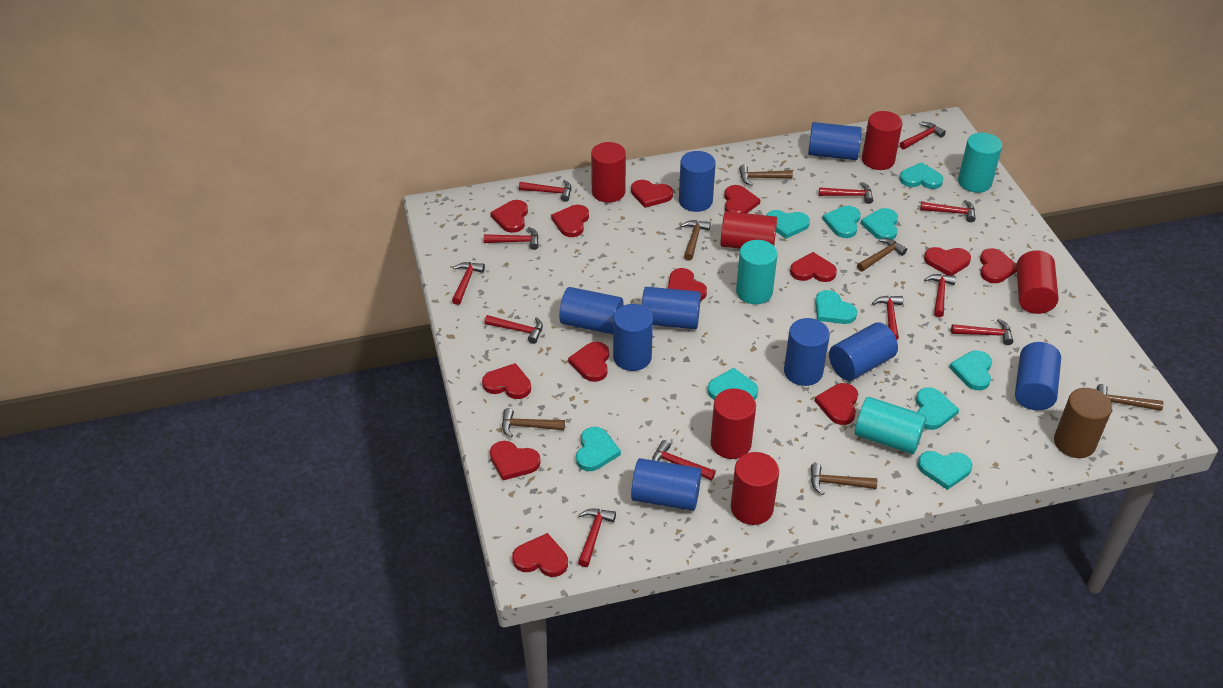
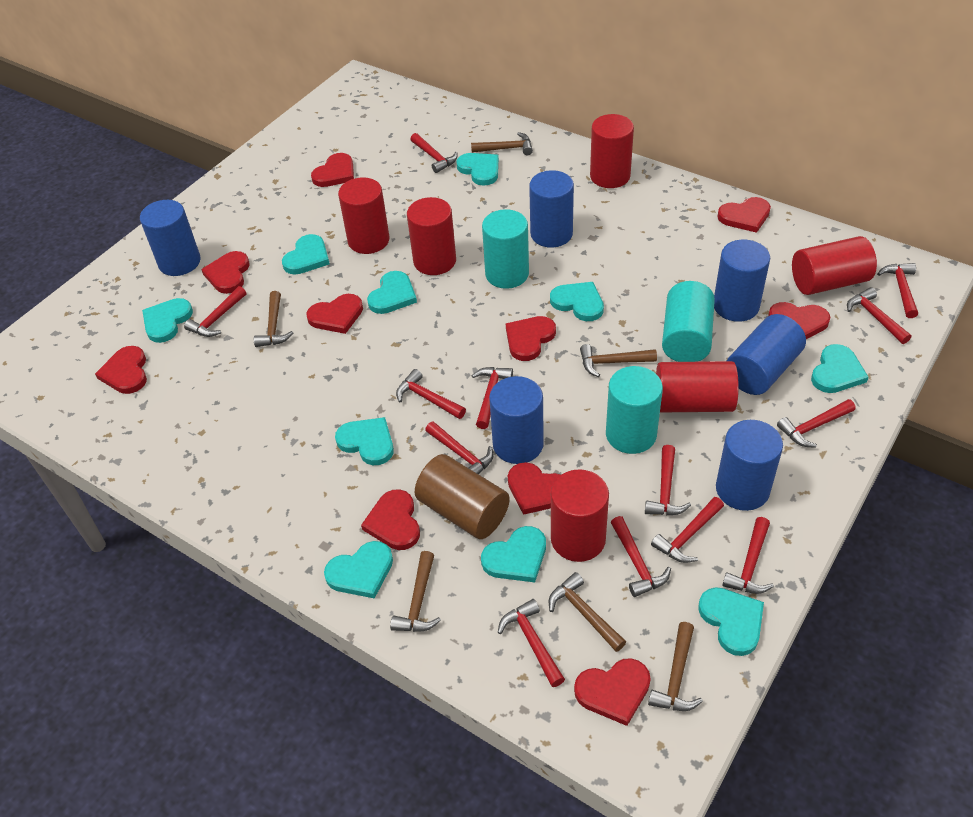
blue cylinder: [559,287,624,334] [613,304,653,371] [631,458,701,511] [642,287,701,329] [679,151,716,212] [784,318,830,386] [808,122,862,160] [829,322,898,381] [1015,342,1061,410] = 9 -> [140,200,201,276] [489,376,544,464] [529,170,574,248] [714,240,770,322] [716,420,783,511] [727,314,806,395] = 6
red hammer: [452,262,485,305] [484,227,539,250] [484,315,543,344] [519,180,571,202] [578,508,616,567] [652,440,716,481] [819,182,873,204] [872,296,903,340] [900,122,946,150] [920,200,976,222] [924,274,956,317] [951,319,1013,345] = 12 -> [184,286,246,337] [396,369,466,419] [410,133,457,173] [425,421,494,474] [471,367,513,429] [498,599,565,687] [611,516,671,597] [645,445,691,515] [651,497,724,563] [722,517,774,594] [777,399,855,448] [847,287,911,344] [877,263,918,318] = 13
red heart: [482,363,531,399] [490,200,528,233] [490,441,541,480] [512,533,568,577] [551,205,589,237] [568,342,609,382] [631,180,673,208] [668,268,707,301] [724,185,760,213] [790,252,837,282] [815,383,858,425] [924,247,971,276] [980,248,1017,283] = 13 -> [95,346,147,394] [201,251,249,294] [306,294,363,334] [311,153,354,187] [361,489,420,550] [506,316,556,361] [508,462,561,515] [574,658,651,726] [717,197,771,233] [768,302,830,339] = 10

